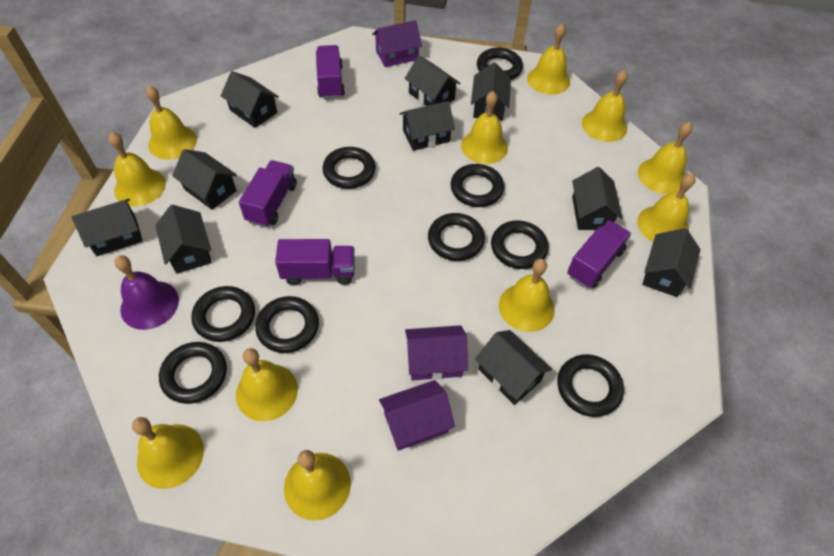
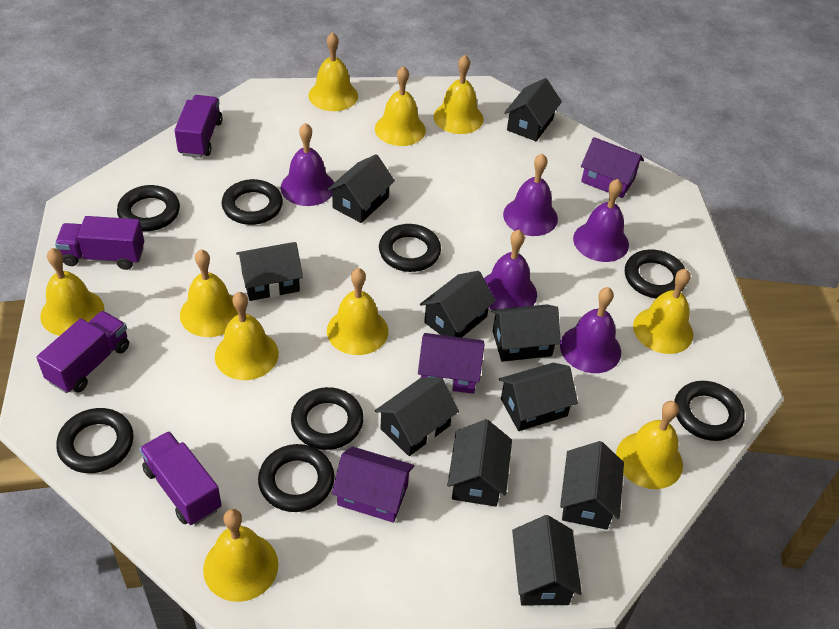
black ring: [159,342,227,404] [191,286,255,342] [255,296,319,353] [323,147,376,189] [428,213,485,261] [451,164,504,207] [477,47,523,80] [491,220,548,269] [557,354,624,417] = 9 -> [56,408,134,473] [117,185,180,231] [222,179,283,225] [258,444,335,512] [291,387,364,450] [379,224,441,272] [625,250,685,298] [674,381,745,441] = 8
purple bell: [114,255,179,330] = 1 -> [281,123,334,206] [484,230,537,310] [503,153,558,236] [560,287,621,373] [573,179,629,262] = 5
yellow bell: [108,132,166,206] [132,417,204,489] [146,86,197,160] [236,348,298,421] [284,450,351,521] [461,91,508,164] [499,259,555,332] [527,24,570,95] [582,70,628,142] [637,173,696,242] [638,122,692,194] = 11 -> [40,248,105,336] [180,250,238,337] [203,509,278,602] [215,292,279,380] [309,32,358,111] [327,268,388,355] [375,66,426,146] [434,55,484,134] [616,401,683,489] [633,269,693,354] = 10

